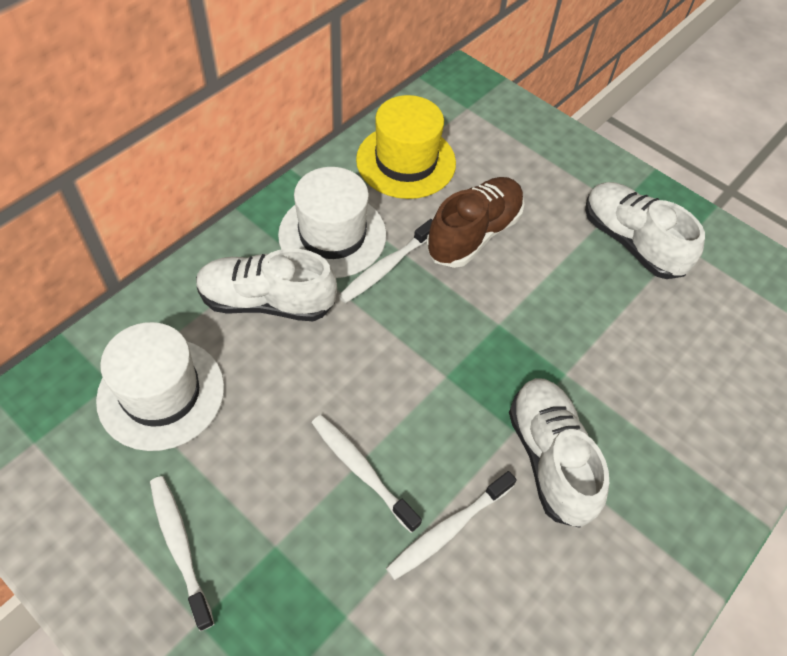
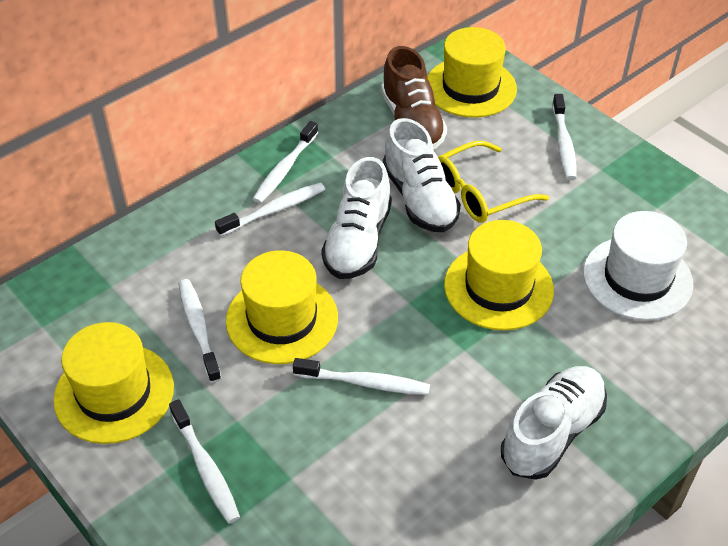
white hat: [96,322,224,451] [278,167,386,278] = 2 -> [583,211,693,321] = 1
white toothbrush: [150,476,214,631] [312,415,422,533] [338,219,432,303] [386,471,516,580] = 4 -> [169,399,240,524] [179,279,222,383] [215,183,325,236] [253,121,318,204] [293,358,430,395] [552,94,577,180] = 6
yellow glasses: none = 0 -> [438,141,549,223] = 1
yellow hat: [356,95,456,199] = 1 -> [53,322,174,444] [226,250,338,364] [427,27,517,118] [444,220,554,331] = 4

